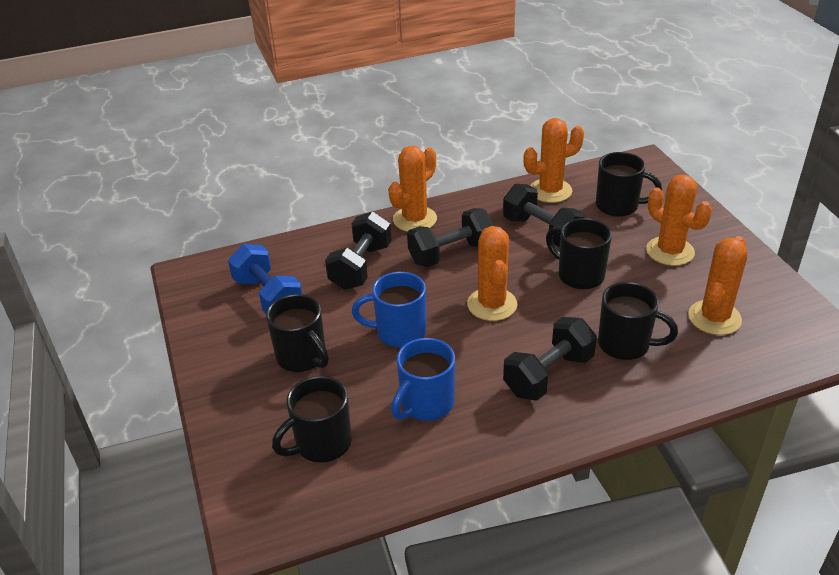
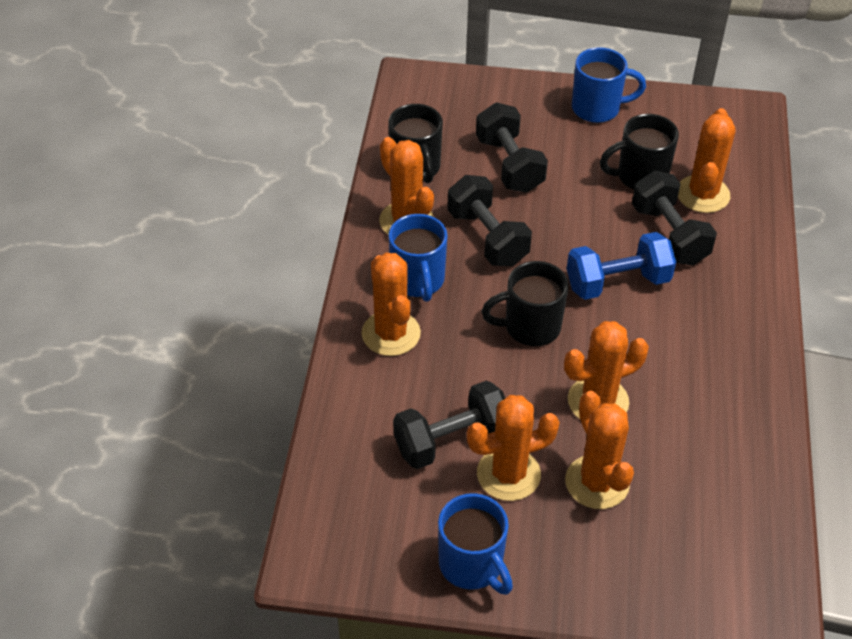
black mug: [266,294,329,372] [272,376,352,463] [546,218,612,289] [596,152,662,217] [598,282,678,360] = 5 -> [388,104,443,184] [481,261,569,346] [600,114,679,190] = 3
blue mug: [352,272,426,347] [391,338,455,421] = 2 -> [388,214,447,302] [438,493,513,595] [572,47,646,123] = 3
orange cactus: [388,146,437,232] [467,226,517,321] [523,118,584,203] [646,174,712,266] [688,236,747,335] = 5 -> [361,253,421,356] [379,137,434,234] [467,395,560,501] [564,321,649,419] [565,391,634,509] [678,108,735,213] = 6

